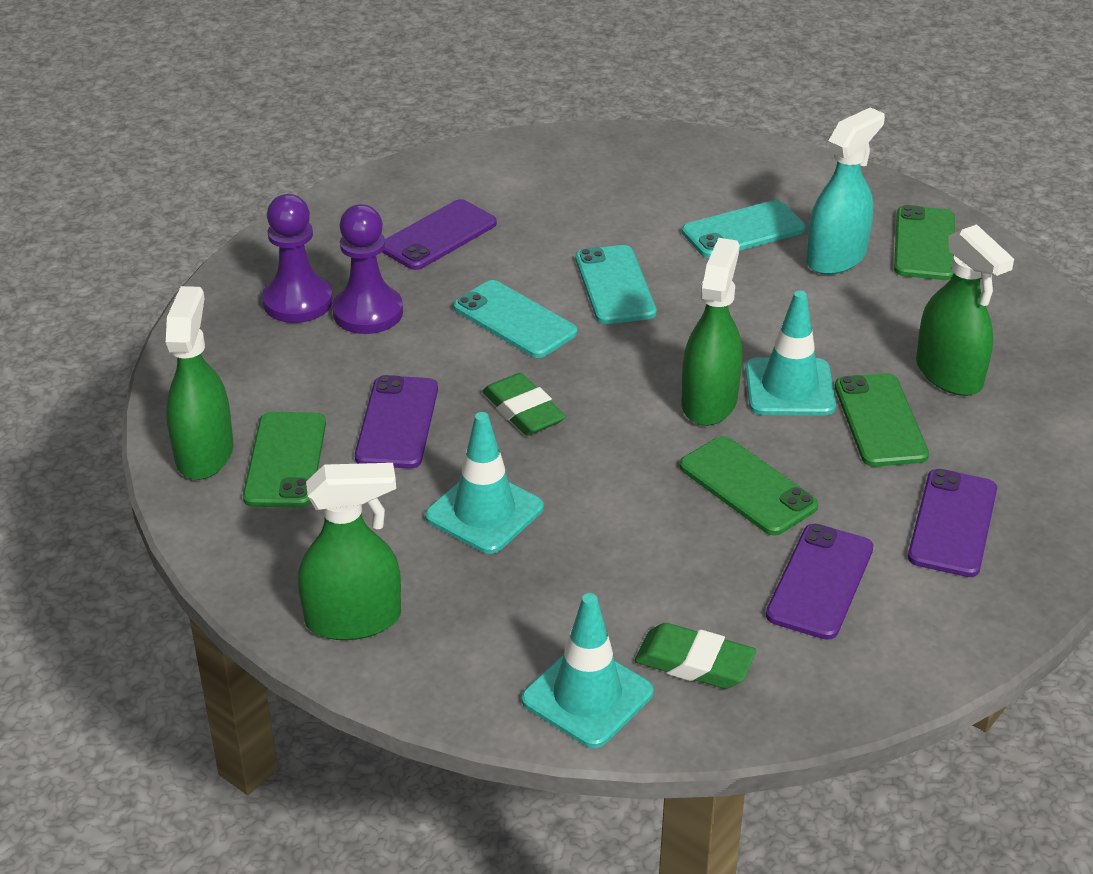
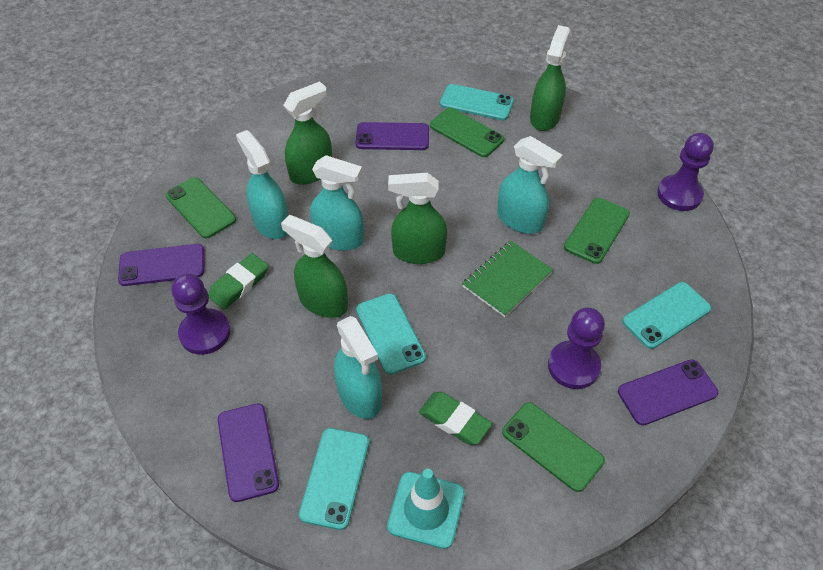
green notebook: none = 0 -> [462,241,553,317] = 1
purple pawn: [262,194,333,323] [332,204,403,334] = 2 -> [171,274,230,355] [548,308,605,389] [657,133,714,211] = 3
turquoise phone: [454,280,577,358] [575,245,656,324] [682,200,805,258] = 3 -> [299,428,369,530] [356,293,426,375] [440,84,514,120] [622,282,711,349] = 4
turquoise spray bottle: [806,107,885,275] = 1 -> [236,130,288,239] [310,155,364,251] [334,316,382,419] [497,136,562,234] = 4
turquoise traffic cone: [425,412,544,554] [522,593,654,748] [745,290,836,416] = 3 -> [387,469,465,549] = 1

